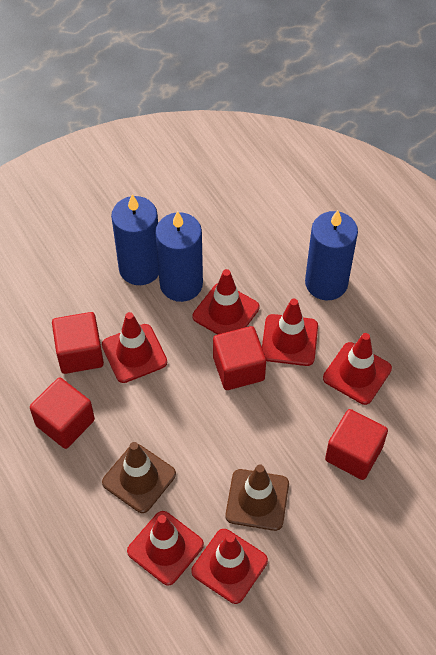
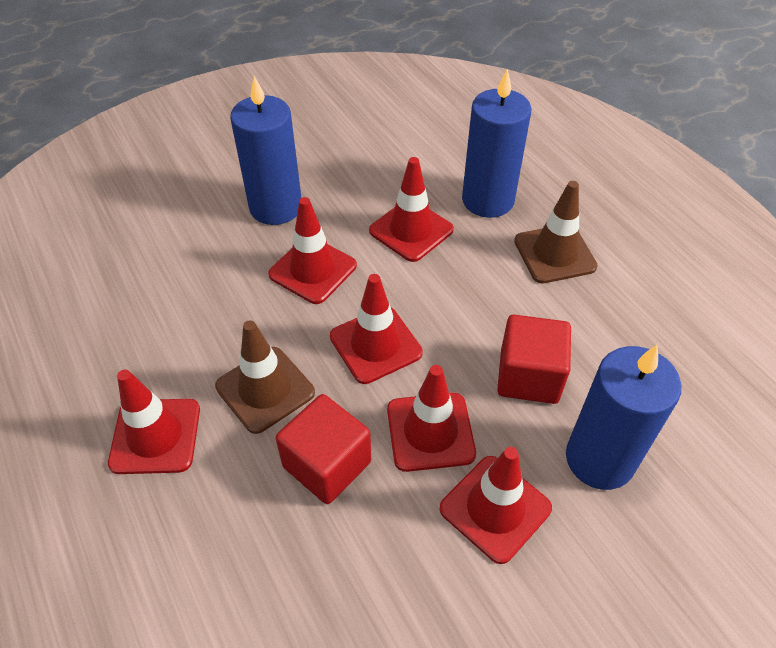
red cube: [30,378,95,449] [52,312,104,374] [213,326,266,390] [325,409,388,480] = 4 -> [276,394,371,504] [497,315,571,404] = 2

